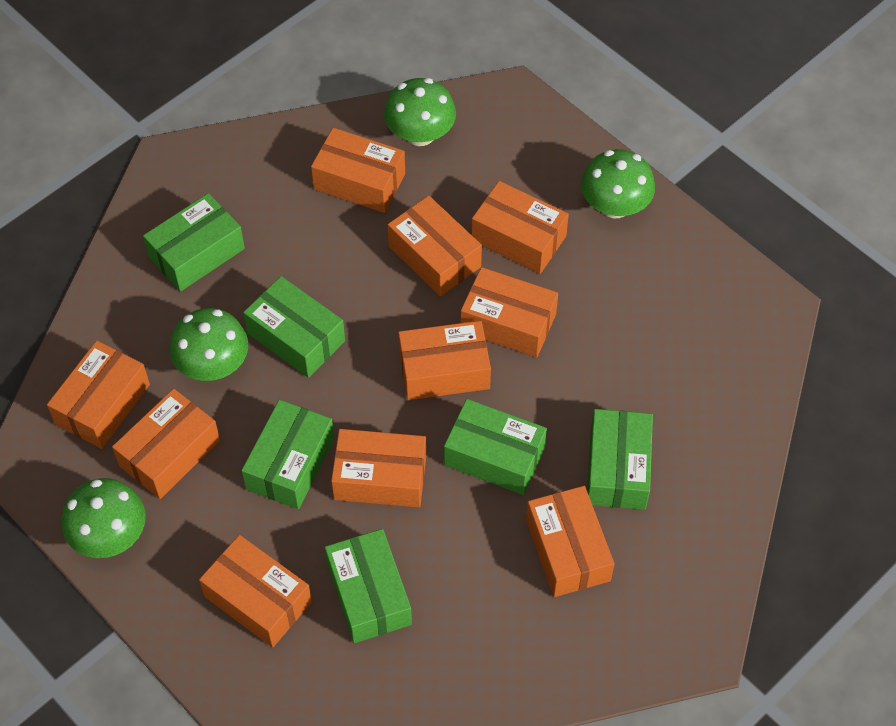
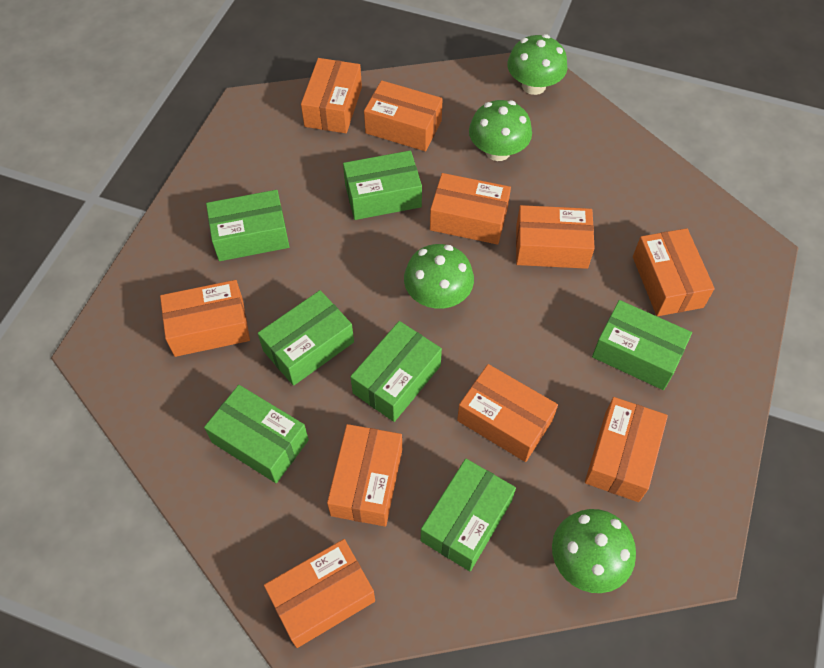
green box: [143,193,245,292] [241,400,334,509] [243,276,345,378] [325,529,412,643] [444,399,547,495] [587,409,653,510] = 6 -> [204,385,309,483] [206,190,289,261] [258,290,354,386] [343,151,422,220] [350,321,442,422] [421,459,516,571] [592,300,692,390] = 7

